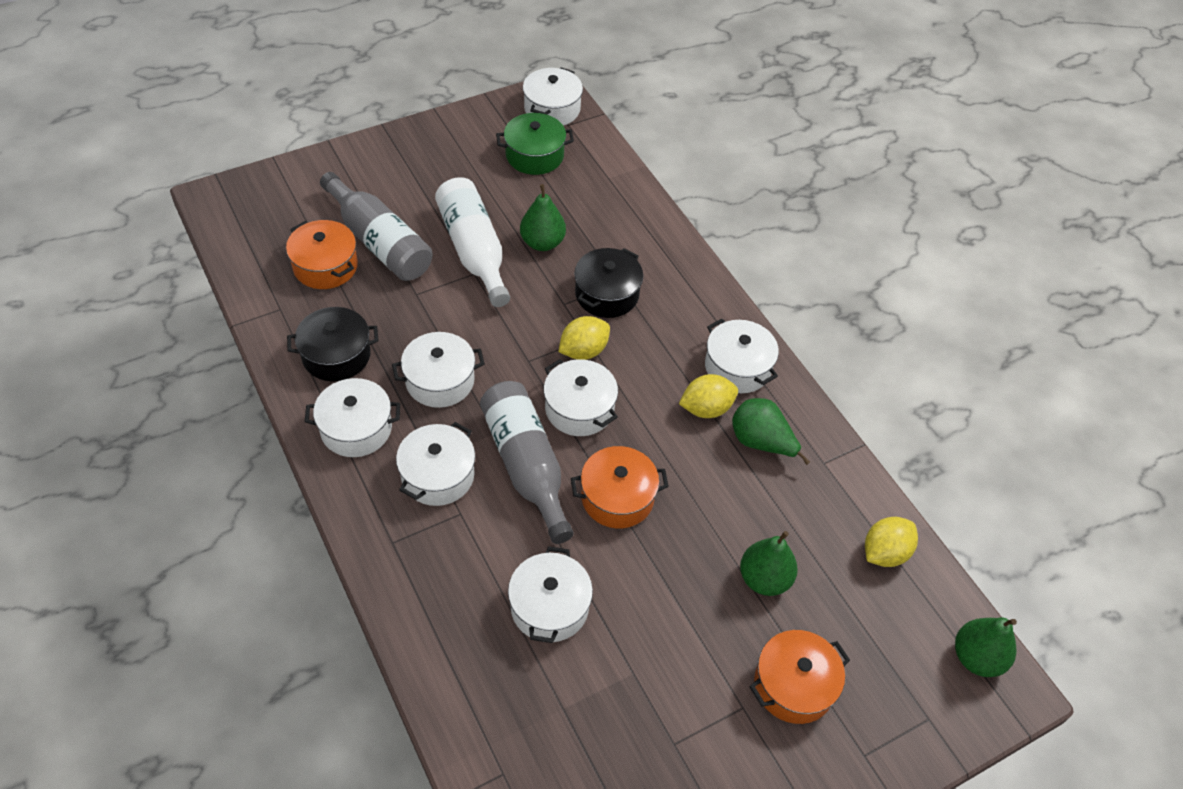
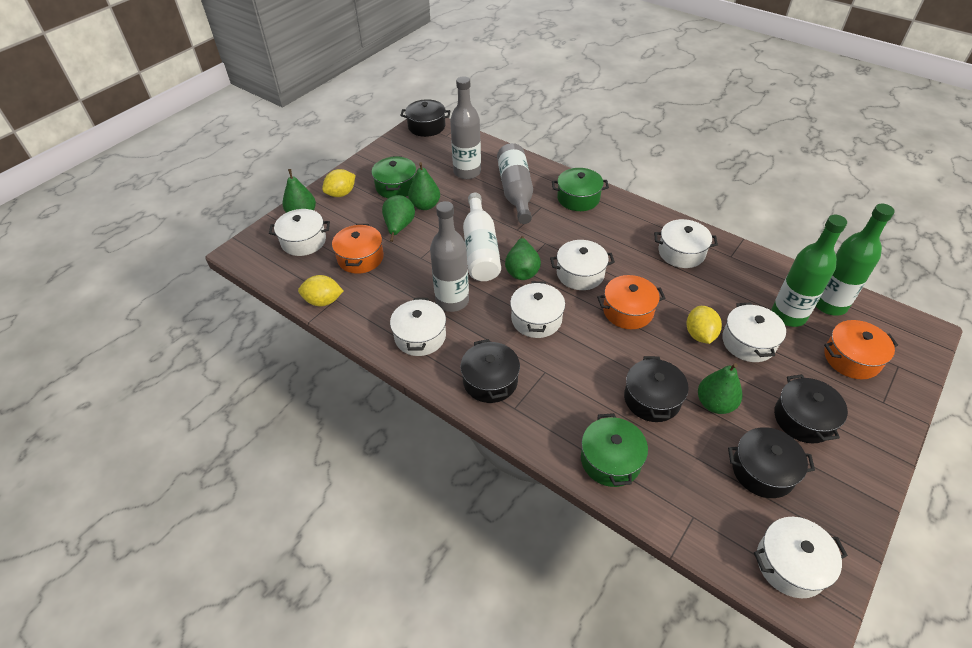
black pot: [287,307,379,381] [574,248,644,318] = 2 -> [400,99,450,137] [460,339,520,403] [624,356,689,422] [728,427,815,498] [774,374,848,443] = 5
green bottle: none = 0 -> [772,215,847,327] [816,204,895,316] = 2
green pear: [520,184,566,251] [732,398,810,465] [740,531,798,596] [955,617,1017,677] = 4 -> [282,169,316,213] [382,195,415,242] [408,162,440,210] [505,236,541,280] [698,363,743,414] = 5
green pot: [496,113,574,175] = 1 -> [372,156,416,198] [552,168,609,211] [581,413,648,487] = 3
grey bottle: [320,172,433,281] [480,381,574,544] = 2 -> [430,201,469,312] [450,76,481,179] [497,143,533,224] = 3

